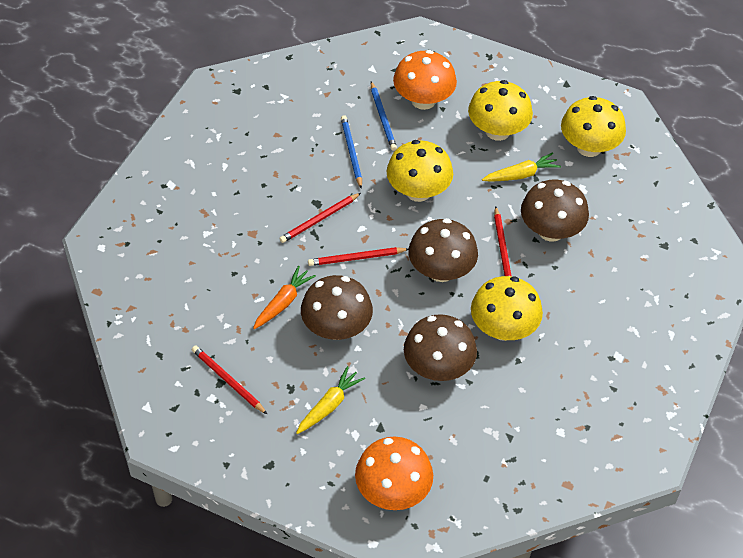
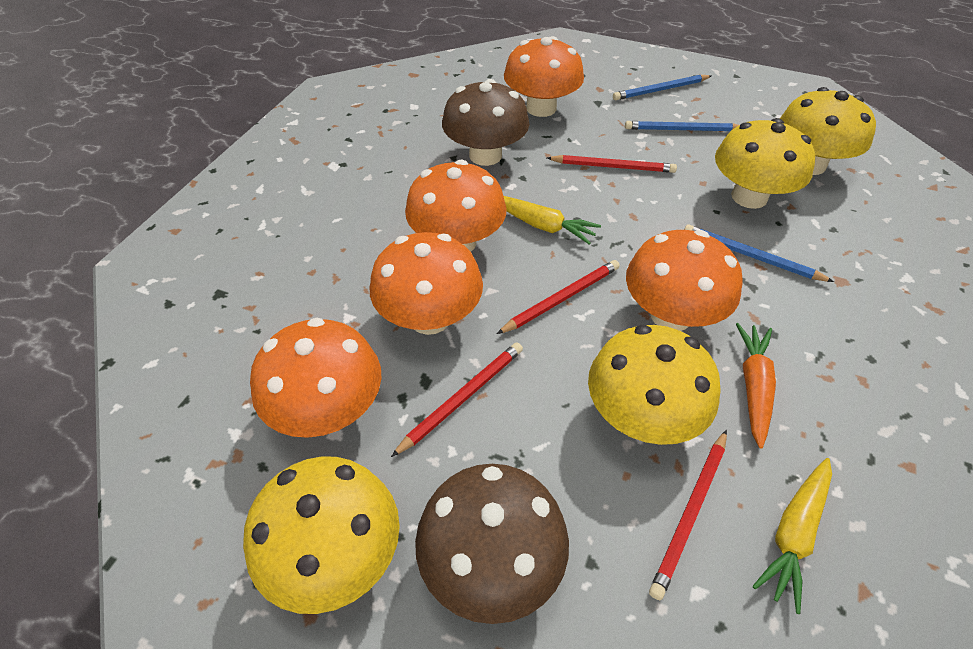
blue pencil: [341,115,362,189] [371,81,397,151] = 2 -> [613,75,711,100] [625,121,739,131] [684,224,834,282] = 3
brown mushroom: [301,275,373,340] [404,314,477,381] [408,218,478,282] [521,179,589,242] = 4 -> [415,464,569,624] [442,79,529,166] = 2
orange mushroom: [355,437,433,510] [393,50,457,110] = 2 -> [250,318,382,438] [370,232,483,335] [405,160,507,252] [504,36,584,117] [626,230,743,331] = 5

